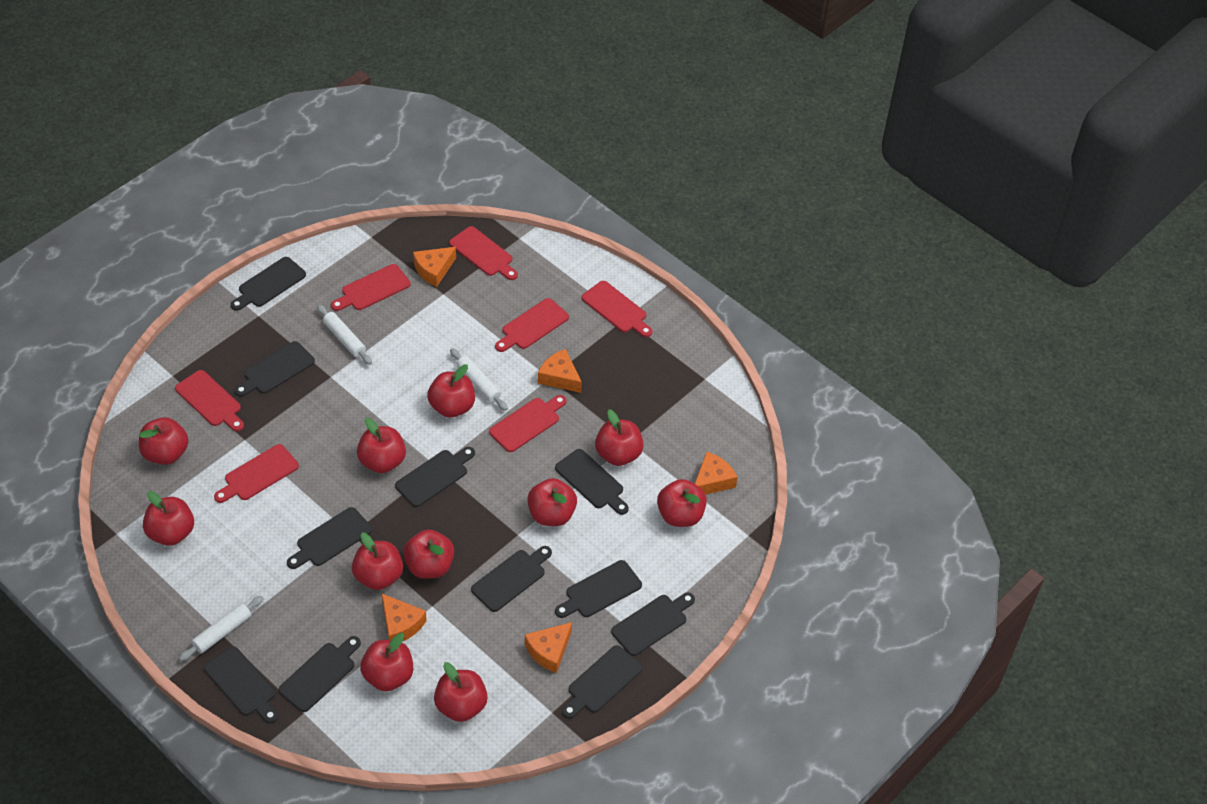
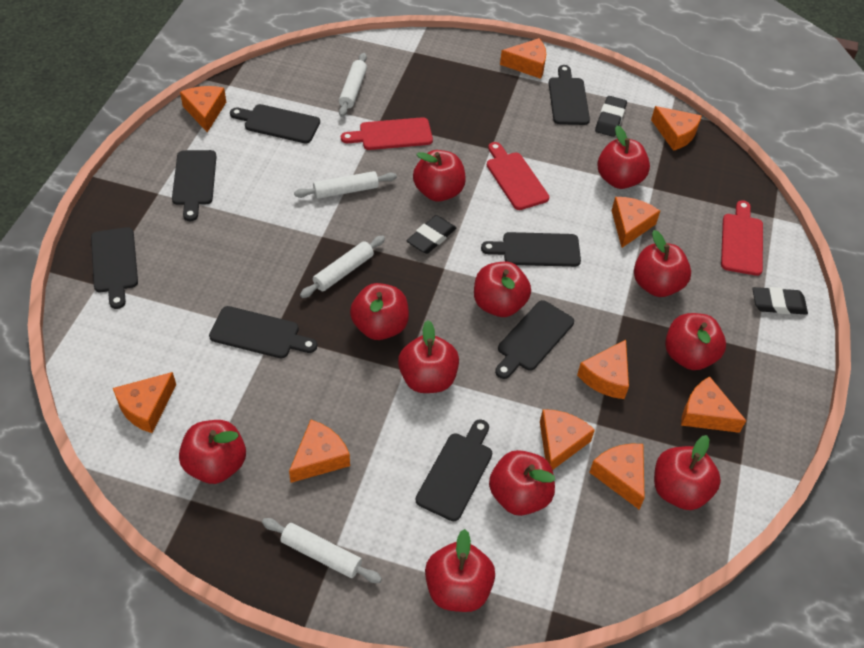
black cutting board: [204,646,278,723] [231,257,306,311] [235,341,315,397] [279,636,361,712] [287,507,372,569] [395,447,475,507] [471,546,552,612] [555,449,629,515] [555,560,642,618] [562,645,643,719] [611,592,695,656] = 11 -> [91,227,138,309] [172,150,217,221] [209,306,317,358] [230,104,320,143] [416,419,492,521] [481,232,581,267] [495,300,574,379] [549,65,590,125] = 8
black eraser: none = 0 -> [406,215,456,254] [595,96,627,137] [752,287,808,315] = 3
orange cheese: [382,594,427,642] [413,247,456,287] [525,622,572,673] [538,349,582,393] [695,452,738,494] = 5 -> [113,372,176,433] [180,86,226,132] [289,420,350,483] [500,38,546,79] [540,409,595,470] [577,340,629,399] [589,444,645,509] [611,197,660,248] [651,106,702,151] [681,376,746,433] = 10
red cutting board: [175,370,244,431] [214,444,299,503] [331,264,411,311] [449,226,518,280] [489,395,567,452] [495,298,569,352] [582,281,652,337] = 7 -> [341,117,433,150] [487,142,549,210] [721,200,763,276] = 3
white rolling pin: [179,596,264,661] [317,305,372,365] [450,348,508,411] = 3 -> [262,518,382,583] [294,171,397,199] [300,236,385,298] [339,53,367,117] = 4

